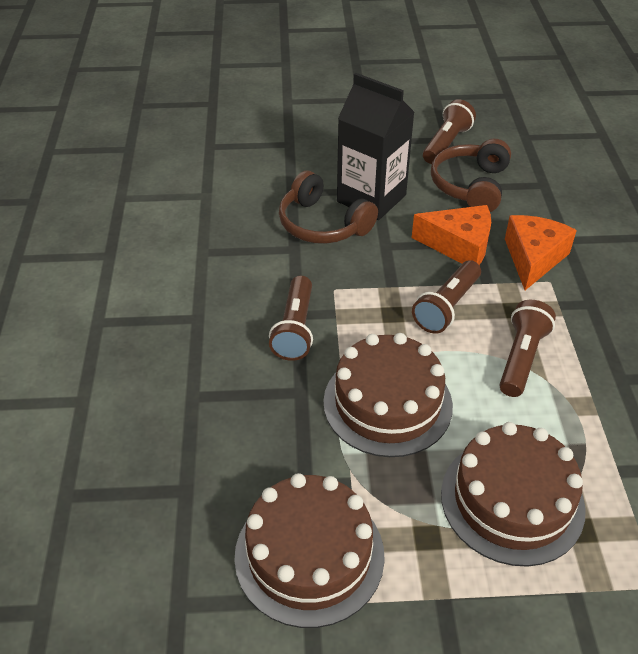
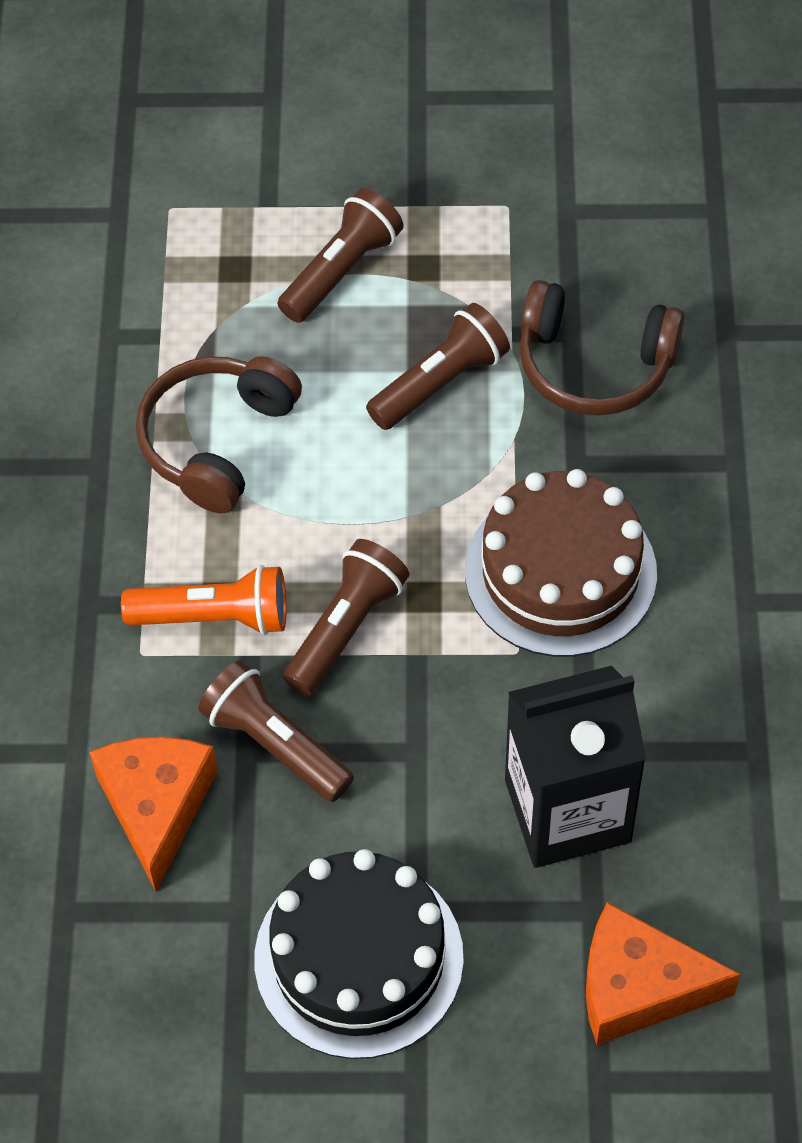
black cake: none = 0 -> [254,849,464,1059] = 1
brown cake: [234,473,385,628] [323,333,453,457] [441,422,586,567] = 3 -> [465,469,657,657] = 1
orange flashlight: none = 0 -> [121,565,286,635] = 1

